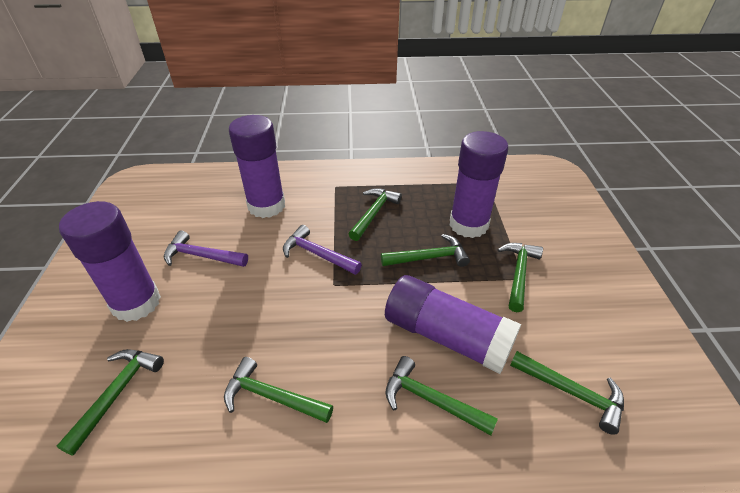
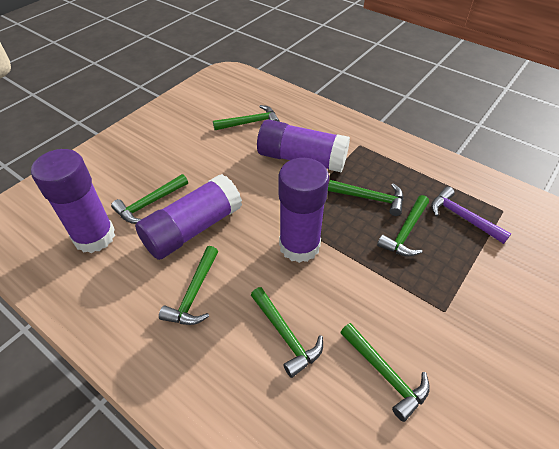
purple hammer: [164,231,248,267] [283,225,362,275] = 2 -> [431,187,511,244] = 1

